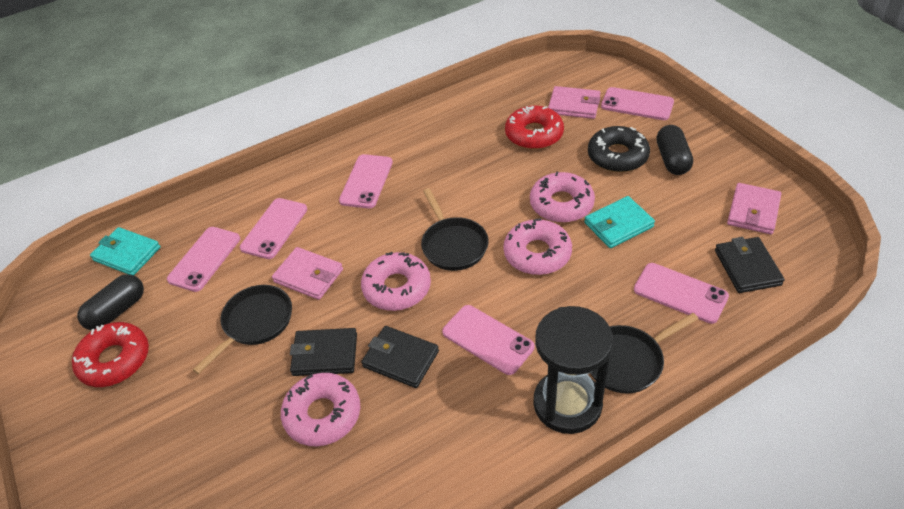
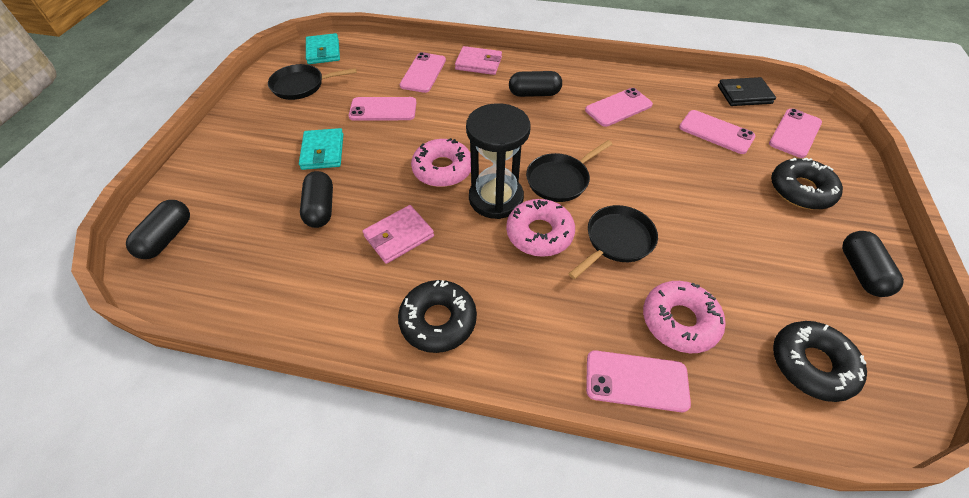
black capsule: [77,274,144,330] [657,125,693,175] = 2 -> [126,200,190,259] [300,171,333,228] [509,71,562,97] [842,231,904,297] = 4
black donut: [588,126,650,172] = 1 -> [398,280,477,353] [771,157,843,210] [773,321,867,402] = 3
black wallet: [290,328,357,376] [361,326,439,388] [715,237,785,293] = 3 -> [718,77,776,106] = 1
pink donut: [281,373,360,446] [361,252,431,311] [503,218,572,275] [530,172,595,223] = 4 -> [411,138,471,187] [506,199,575,257] [643,281,725,353] = 3
pink wallet: [272,247,343,300] [548,86,601,119] [727,183,781,235] = 3 -> [363,205,434,264] [455,46,502,75] = 2
red donut: [72,322,149,387] [505,106,564,149] = 2 -> none = 0

